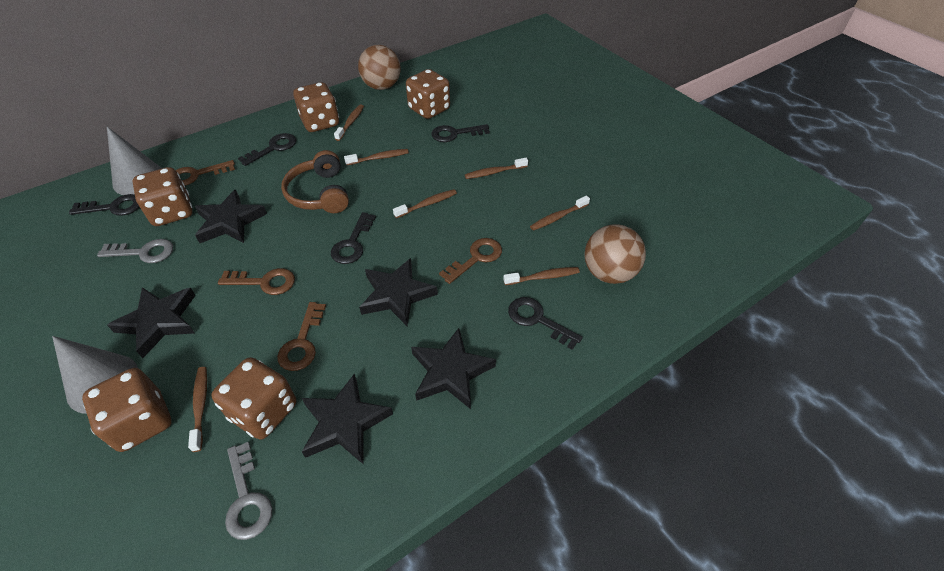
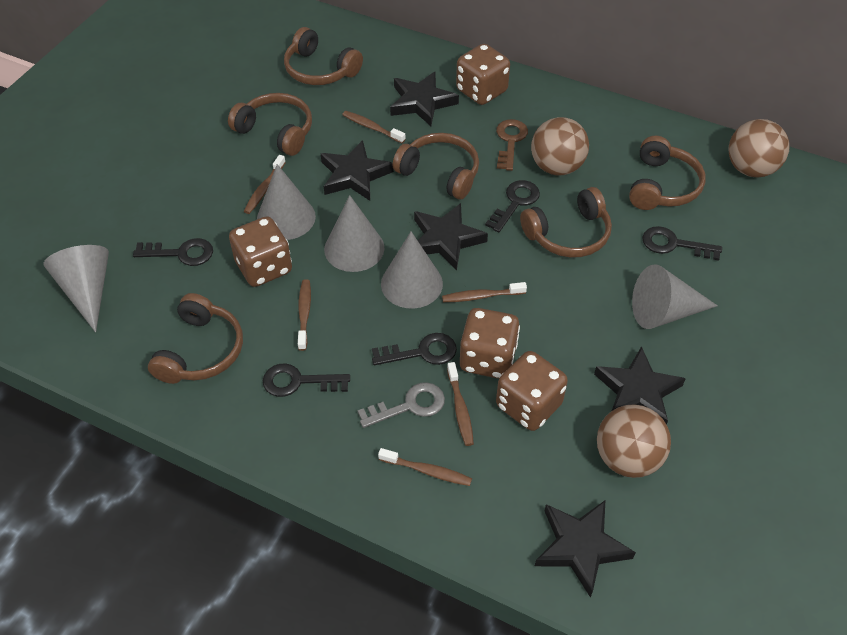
brown ball: [358,45,401,90] [585,224,646,284] = 2 -> [531,117,589,175] [597,404,671,478] [728,119,789,177] = 3
brown dice: [82,368,171,452] [133,167,192,226] [211,357,296,440] [293,82,339,132] [406,69,450,119] = 5 -> [229,216,292,287] [456,44,510,105] [460,308,520,379] [496,351,568,431] = 4
brown headphones: [281,150,349,213] = 1 -> [148,293,243,384] [228,93,312,156] [284,27,363,85] [392,133,479,199] [520,187,612,258] [629,135,706,210] = 6
brown key: [175,160,235,186] [218,268,295,295] [277,302,326,371] [439,238,502,284] = 4 -> [496,119,528,171] = 1
brown toothbrush: [188,367,207,452] [334,105,364,141] [344,149,409,165] [393,189,457,218] [465,158,528,179] [503,267,580,285] [530,196,590,231] = 7 -> [244,155,286,214] [298,279,311,351] [342,111,405,143] [378,448,472,486] [442,282,527,302] [447,362,474,446] = 6
grey cone: [52,336,138,414] [107,127,162,195] = 2 -> [44,245,109,332] [257,164,316,240] [324,195,385,272] [381,231,443,309] [632,264,718,329] = 5
grey key: [97,239,173,263] [225,442,273,540] = 2 -> [358,382,445,428] = 1

